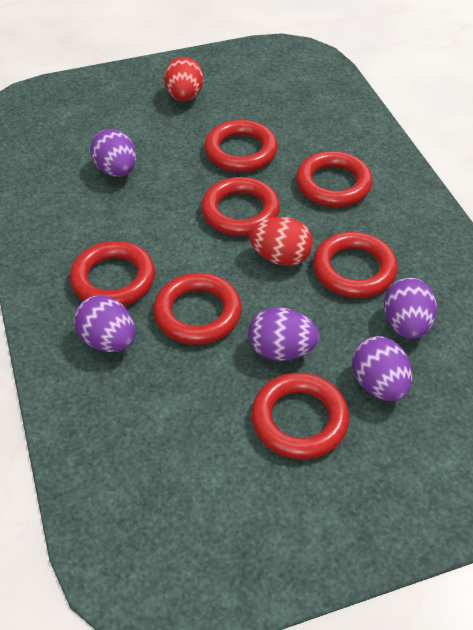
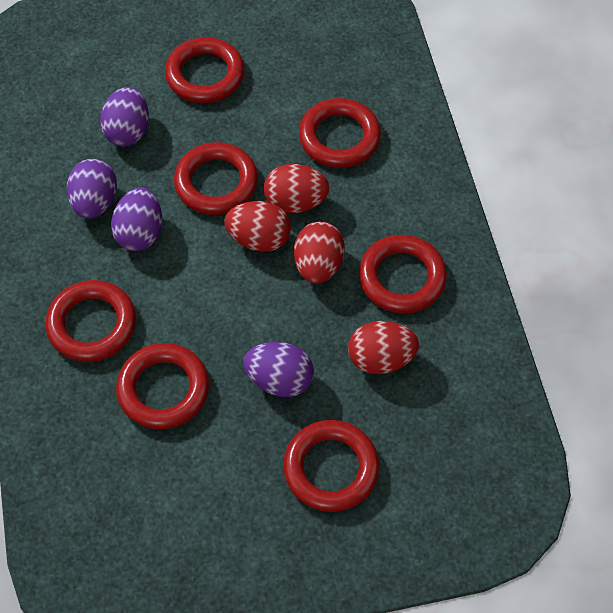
purple egg: [74,296,135,352] [90,129,136,177] [248,307,319,361] [352,336,413,401] [384,278,437,339] = 5 -> [67,159,117,218] [100,87,149,146] [111,188,162,251] [243,342,314,397] = 4
red egg: [164,57,203,101] [249,217,313,266] = 2 -> [225,201,291,252] [264,164,330,213] [294,221,345,284] [348,321,419,374] = 4

